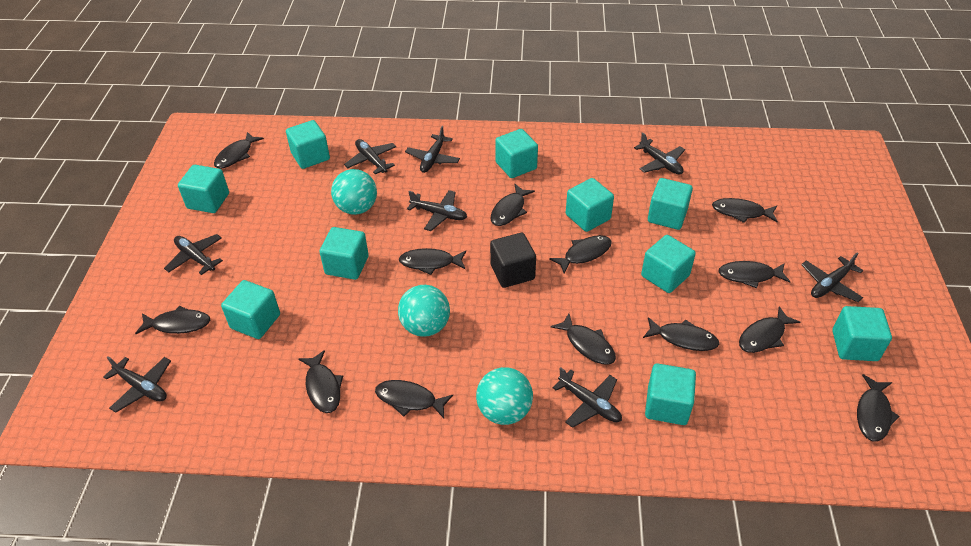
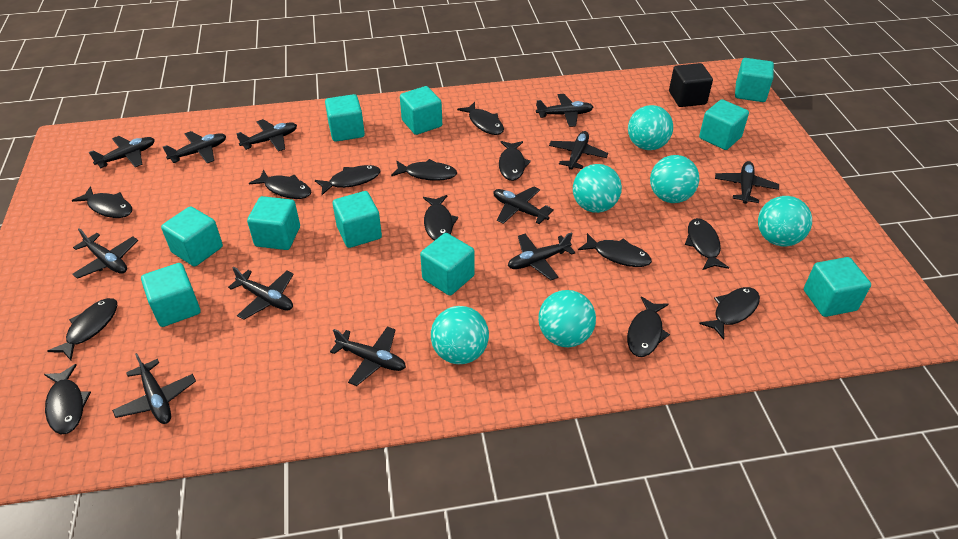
black plane: [103,356,171,413] [164,234,223,275] [344,139,396,174] [405,126,460,173] [407,190,467,231] [552,367,622,428] [634,132,685,175] [801,252,863,302] = 8 -> [72,228,138,279] [89,136,155,168] [112,353,196,424] [163,131,226,163] [228,266,294,320] [236,119,297,152] [330,326,406,386] [494,187,554,224] [508,232,575,280] [536,94,593,127] [549,131,608,169] [715,161,779,204] = 12
turquoise ball: [331,169,377,215] [398,285,450,337] [476,367,533,425] = 3 -> [431,306,489,364] [538,290,596,347] [573,164,622,213] [628,105,673,150] [650,155,699,203] [758,196,812,246] = 6

